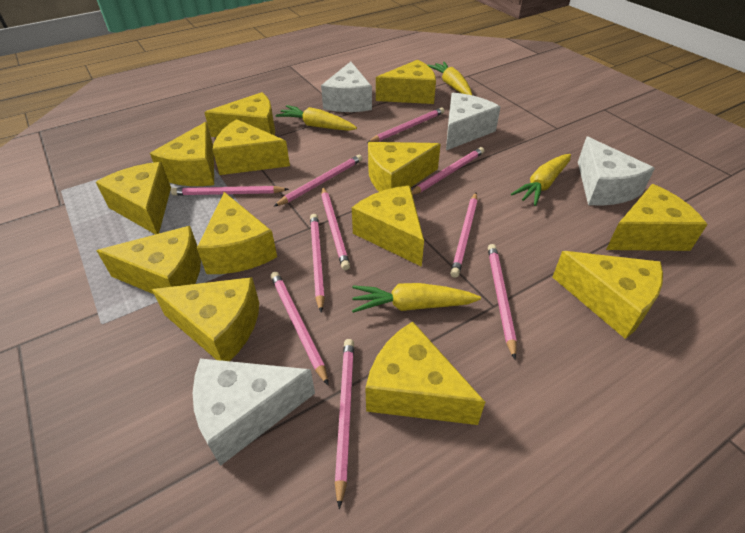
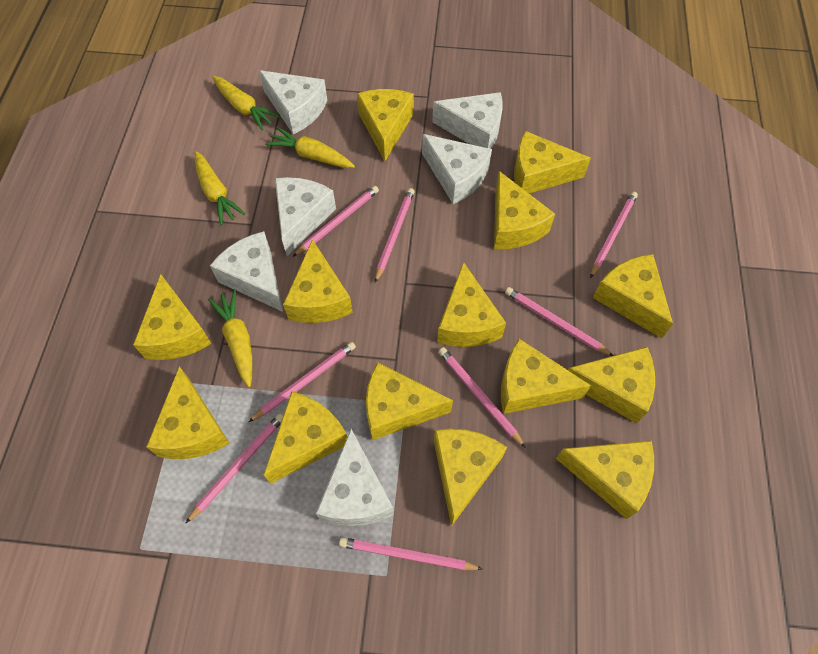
pink pencil: [171,186,289,195] [271,272,328,385] [274,154,363,207] [310,214,325,313] [321,186,350,270] [335,339,354,509] [367,107,444,143] [412,147,484,195] [450,192,478,278] [488,244,517,359] = 10 -> [186,413,283,523] [249,342,356,422] [293,186,379,257] [339,537,483,570] [375,188,415,283] [438,347,526,448] [505,287,613,356] [590,192,638,278] = 8
white cheese: [193,359,315,466] [321,62,372,112] [446,93,500,150] [578,137,655,206] = 4 -> [210,231,283,312] [259,70,328,135] [275,177,336,256] [315,429,394,526] [422,134,492,204] [432,92,503,149] = 6
yellow cheese: [96,162,171,235] [97,226,201,294] [150,122,214,186] [152,277,259,361] [197,192,277,274] [204,92,275,137] [213,119,290,175] [352,186,424,267] [365,322,485,425] [368,142,441,192] [376,60,436,104] [553,251,663,339] [606,184,708,251] = 13 -> [133,274,211,360] [146,366,230,459] [264,391,347,484] [283,239,353,323] [357,89,414,161] [366,362,453,440] [434,428,507,526] [437,262,506,347] [494,171,555,249] [501,339,591,414] [514,131,591,193] [556,441,654,519] [568,347,655,423] [592,254,673,339] = 14

